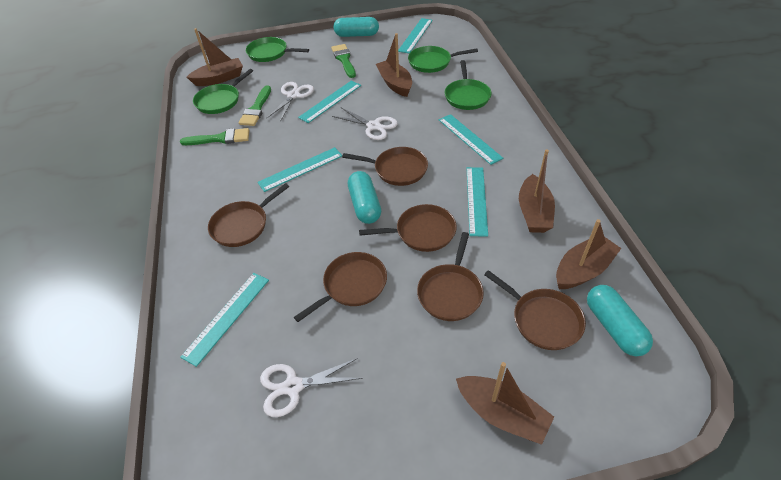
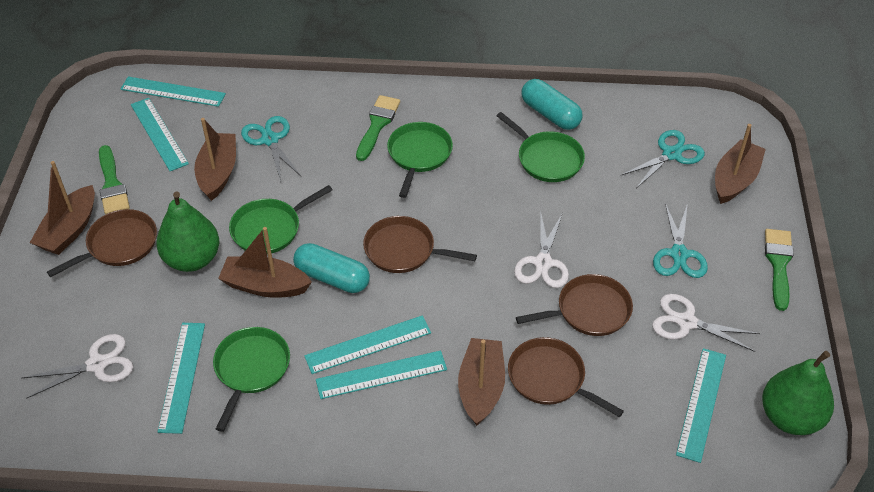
brown pan: [208,183,289,247] [294,252,387,322] [342,147,428,186] [359,204,457,252] [417,232,484,321] [484,270,586,350] = 6 -> [47,209,157,277] [363,216,477,273] [508,337,624,417] [516,274,633,336] = 4
green pear: none = 0 -> [156,192,219,272] [762,351,834,435] = 2
turquoise capsule: [334,17,379,37] [348,171,381,224] [587,285,653,356] = 3 -> [293,243,370,293] [522,79,583,130] = 2
turquoise scissors: none = 0 -> [241,116,301,181] [621,130,705,187] [653,203,708,278] = 3

